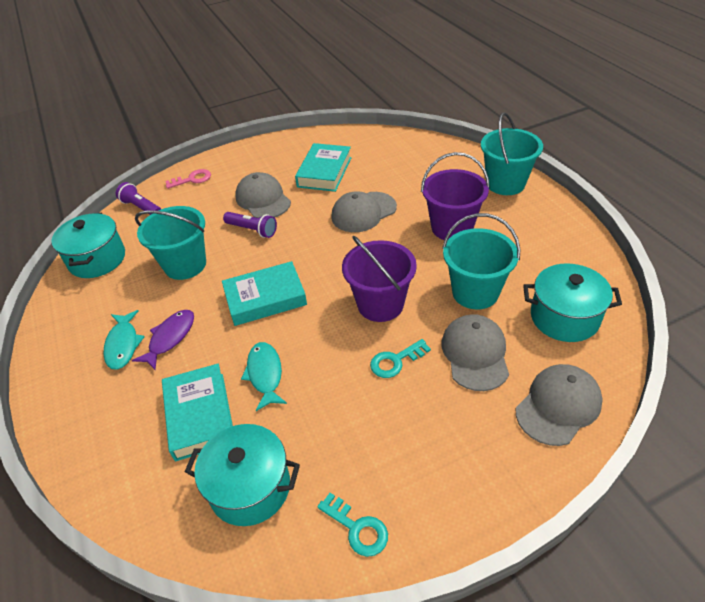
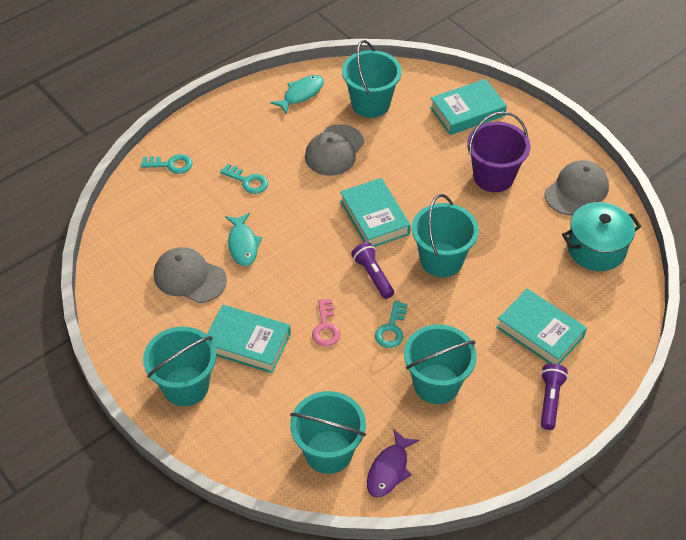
grey cap: [235,172,291,218] [331,191,397,232] [442,314,509,391] [516,364,603,446] = 4 -> [154,247,227,303] [305,124,364,176] [545,160,609,216] = 3
purple bucket: [342,236,417,322] [421,152,490,240] = 2 -> [467,111,530,192] = 1
turquoise book: [162,364,233,461] [222,261,307,326] [295,143,352,192] = 3 -> [207,305,291,373] [340,178,411,247] [430,79,507,135] [496,289,587,364] = 4
turquoise bucket: [135,206,206,280] [442,213,520,310] [481,112,543,195] = 3 -> [143,327,216,406] [290,391,366,474] [342,40,402,118] [404,324,477,404] [412,194,479,277] = 5
turquoise key: [317,493,388,557] [370,339,431,378] = 2 -> [141,154,193,174] [220,164,268,194] [375,301,408,348] = 3
turquoise pot: [51,213,125,278] [185,424,300,526] [523,263,622,342] = 3 -> [562,202,641,271] = 1

